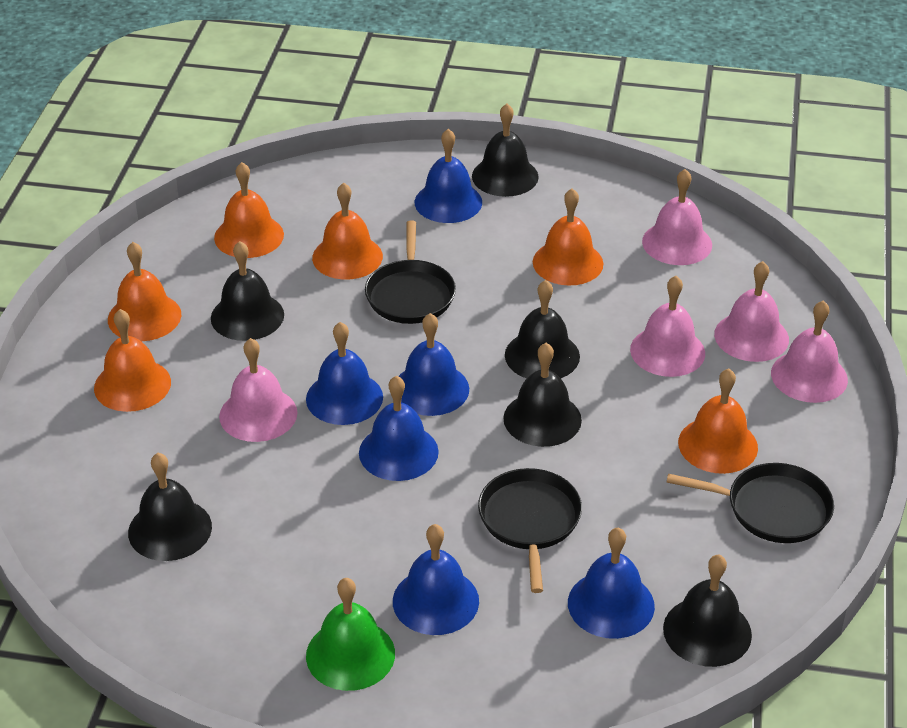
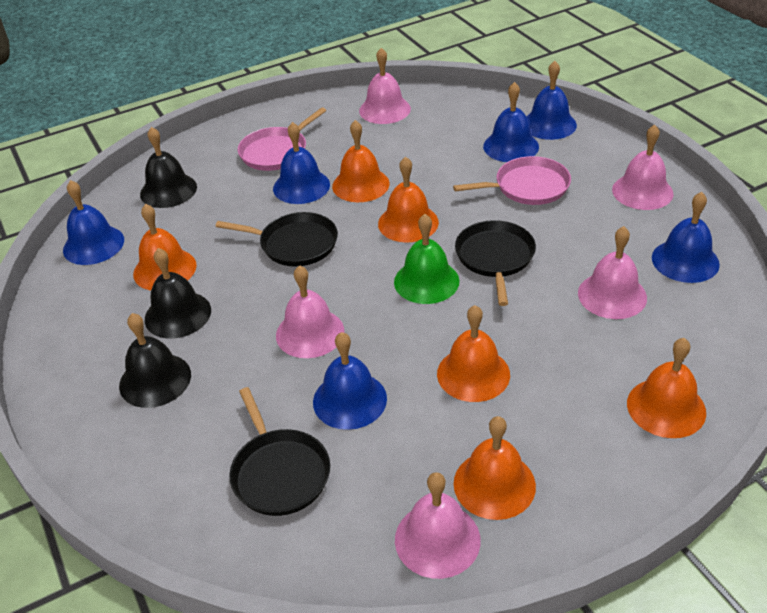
black bell: [128,453,212,561] [211,241,284,341] [472,104,539,197] [503,343,582,447] [505,280,580,379] [663,555,752,667] = 6 -> [119,313,191,408] [140,127,197,208] [145,248,211,338] = 3
pink pan: none = 0 -> [238,107,327,171] [453,156,571,205] = 2

